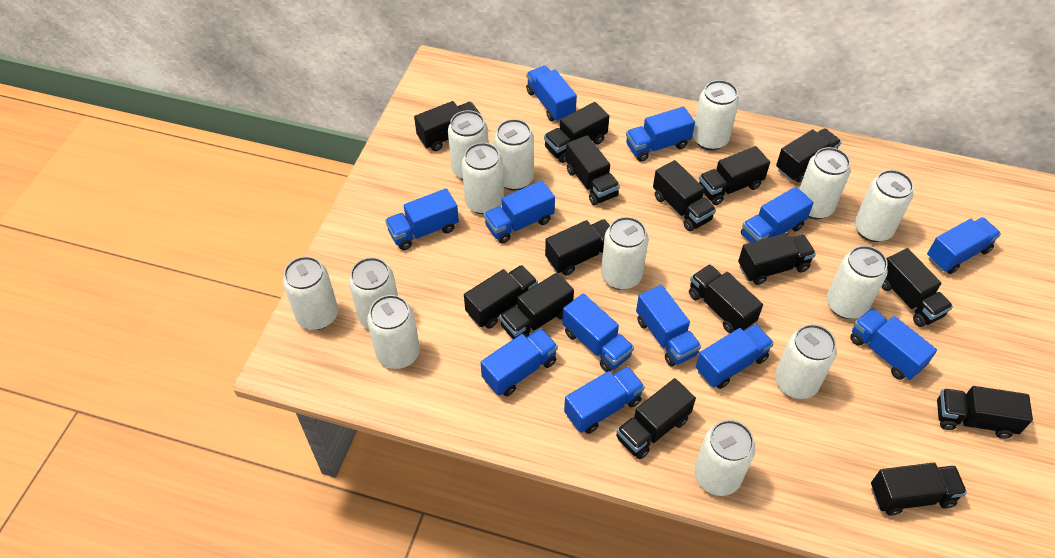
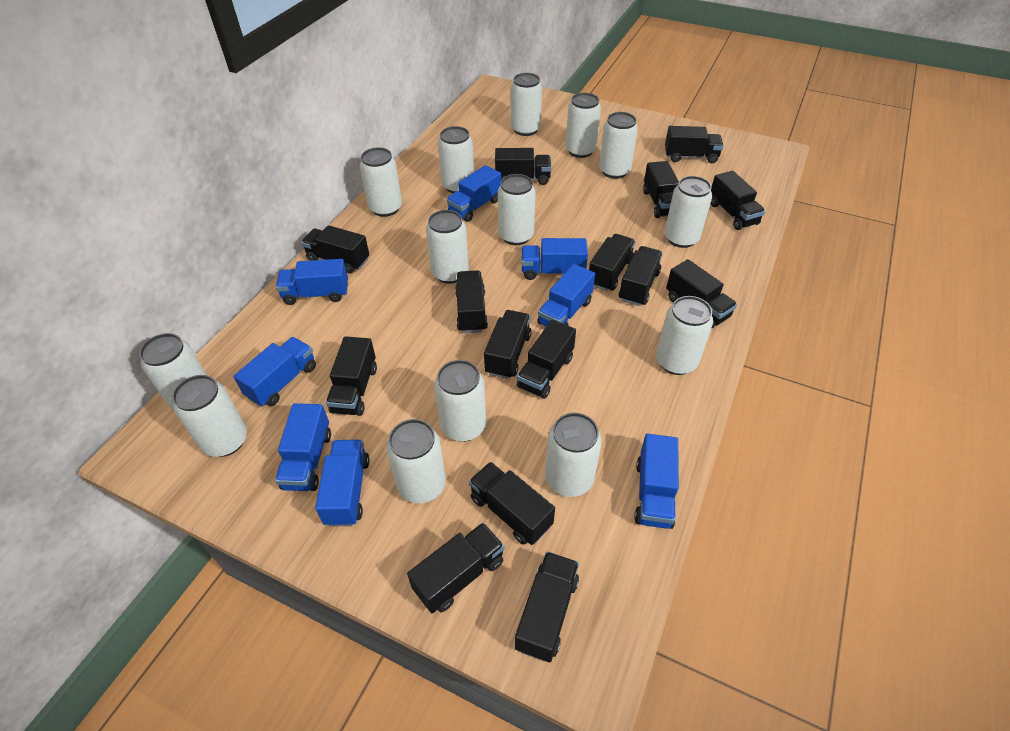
blue truck: [385,188,459,250] [481,328,558,396] [484,180,555,244] [526,66,577,122] [562,293,634,372] [564,366,645,434] [626,107,695,161] [636,285,701,366] [696,324,774,389] [741,187,814,243] [850,308,937,380] [927,217,1001,274] = 12 -> [234,337,316,407] [275,403,331,491] [276,259,348,305] [315,440,370,527] [446,165,501,222] [521,238,588,280] [537,264,595,327] [634,434,679,529] = 8
white can: [283,256,338,330] [349,257,398,329] [367,295,420,369] [448,110,489,180] [462,143,504,214] [494,119,534,190] [601,217,649,290] [693,80,739,150] [694,420,755,496] [775,324,837,399] [799,147,851,219] [827,246,888,319] [854,170,914,242] = 13 -> [139,333,207,410] [172,375,247,457] [360,147,402,217] [386,419,446,503] [426,210,469,284] [434,360,486,442] [438,126,474,193] [498,174,536,245] [511,73,542,136] [545,413,602,497] [566,93,601,158] [599,112,638,179] [656,296,713,375] [664,176,712,248] = 14

